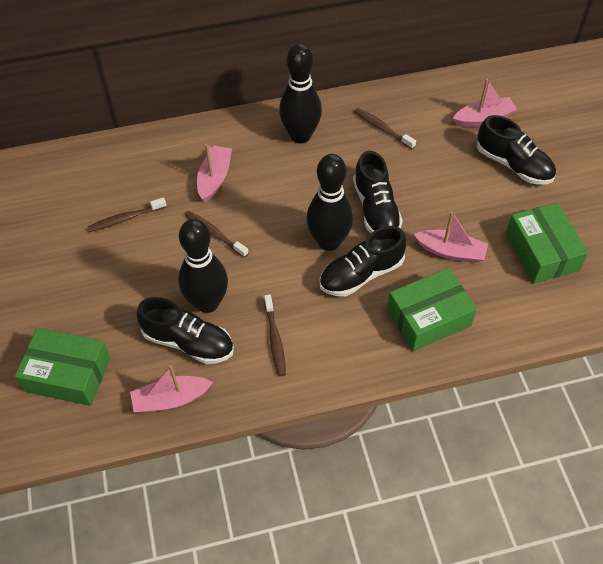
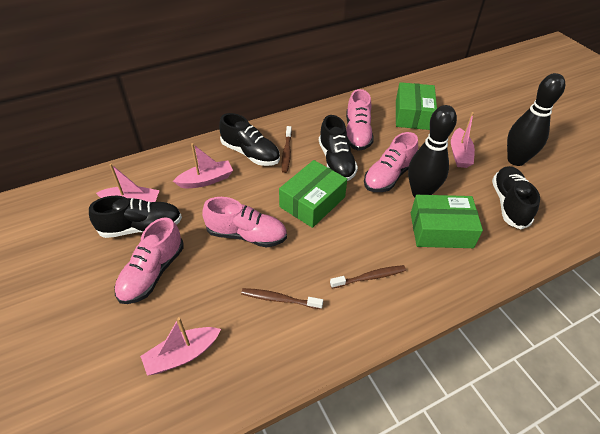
black bowling pin: [178,219,228,313] [279,43,322,143] [307,154,353,251] = 3 -> [408,105,457,197] [507,73,565,166] = 2
brown toothbrush: [87,197,166,232] [185,211,249,258] [264,294,286,376] [354,108,416,149] = 4 -> [241,288,323,309] [282,126,292,173] [330,265,406,289] = 3
pink shoe: none = 0 -> [114,217,184,304] [202,197,287,247] [346,89,374,151] [364,132,418,192] = 4

